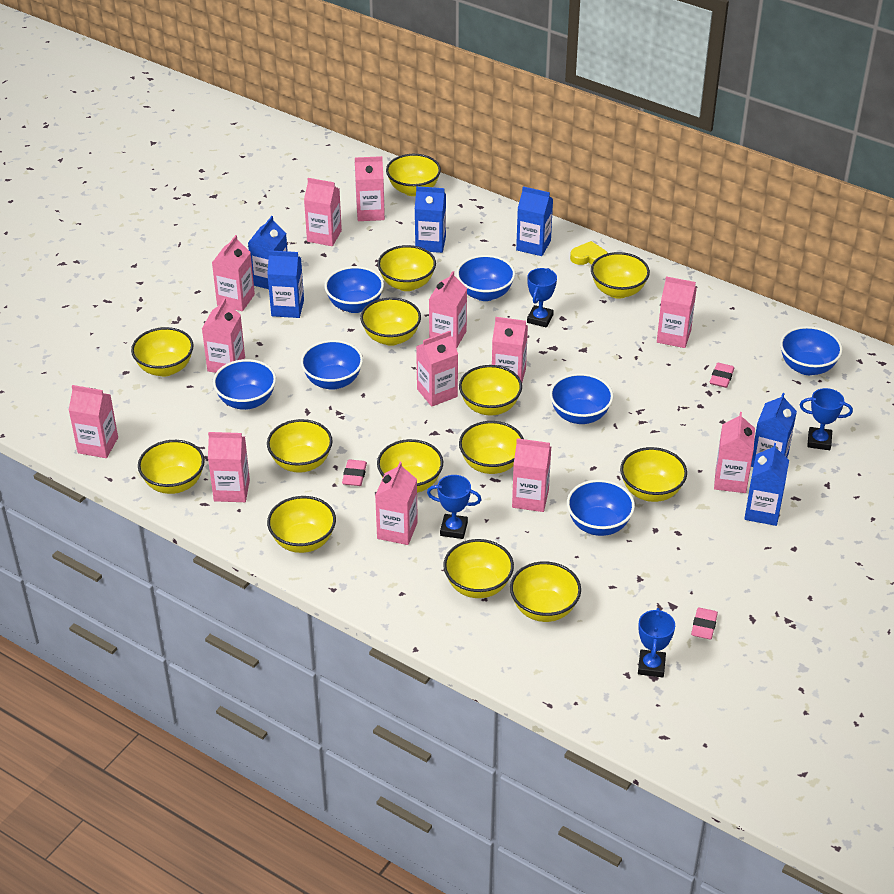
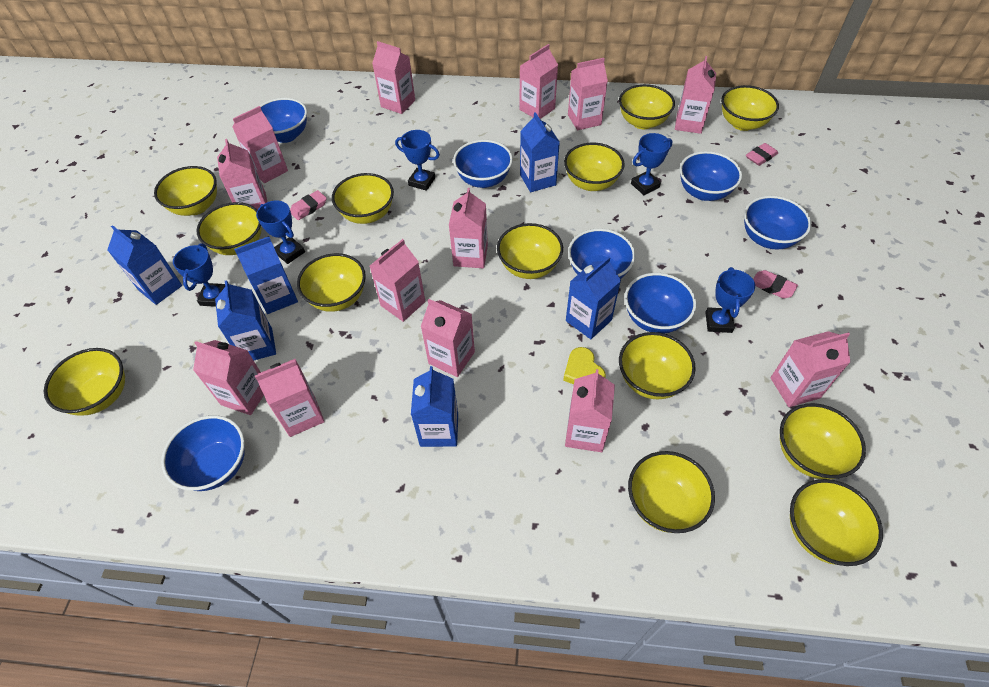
blue trophy: [427,475,482,539] [527,268,557,328] [638,608,675,678] [800,388,853,450] = 4 -> [173,243,225,307] [256,200,305,264] [395,130,440,191] [631,133,673,195] [705,267,755,333] = 5
yellow bowl: [131,327,194,376] [138,440,205,494] [267,419,333,473] [267,496,336,553] [360,297,421,346] [377,439,443,493] [378,245,436,291] [386,154,441,196] [443,539,514,598] [459,365,522,416] [459,421,524,474] [510,561,581,622] [591,252,650,299] [620,447,687,502] = 14 -> [44,348,125,416] [154,166,217,216] [196,202,262,255] [297,253,366,312] [332,173,394,224] [497,223,563,279] [564,143,625,191] [619,84,675,129] [619,332,696,399] [628,451,715,533] [721,85,779,131] [780,403,866,479] [790,479,883,566] = 13

